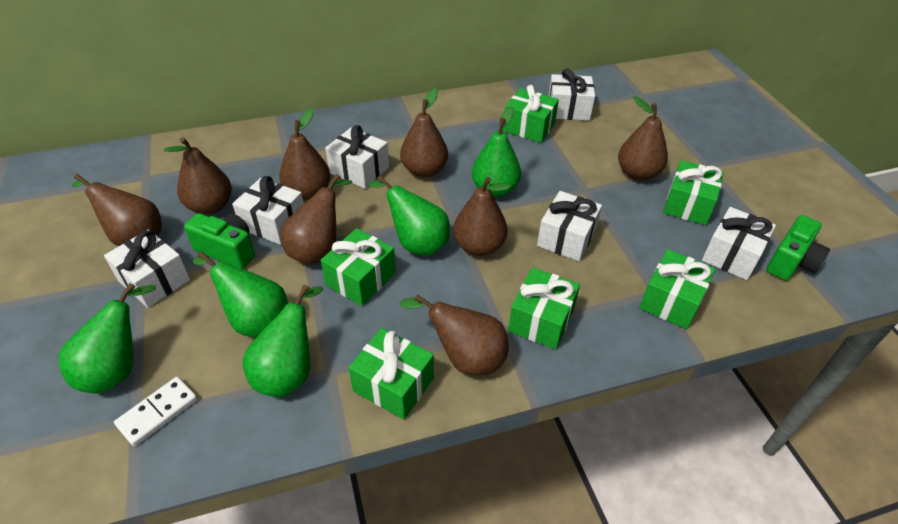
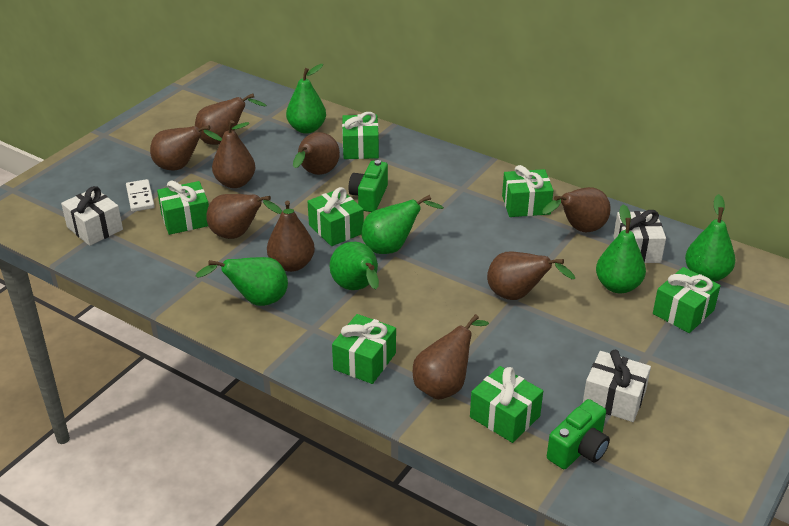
brown pear: [72,174,162,246] [164,137,232,215] [279,109,331,200] [280,174,352,265] [400,88,448,178] [400,294,509,376] [453,177,511,256] [618,96,668,181] = 8 -> [150,125,222,170] [195,94,267,145] [207,194,282,239] [212,120,256,188] [267,201,315,272] [293,132,340,175] [413,314,489,400] [487,252,575,300] [542,187,611,232] = 9
green gift: [321,228,396,306] [349,328,434,420] [503,85,559,143] [508,268,580,349] [639,249,716,329] [663,160,724,225] = 6 -> [157,181,209,235] [307,187,364,246] [332,314,396,384] [342,112,379,159] [470,366,543,443] [502,165,554,217] [653,267,721,333] = 7
green pear: [58,283,156,394] [193,251,288,338] [243,285,323,397] [369,175,450,256] [472,106,521,197] = 5 -> [196,257,288,306] [286,64,326,134] [330,242,379,290] [362,195,444,254] [596,204,646,293] [685,194,735,282] = 6
white gift: [104,229,190,308] [232,176,304,245] [325,125,389,189] [537,191,602,261] [548,68,595,121] [702,207,776,280] = 6 -> [61,186,123,246] [583,350,651,422] [613,210,666,263] = 3

